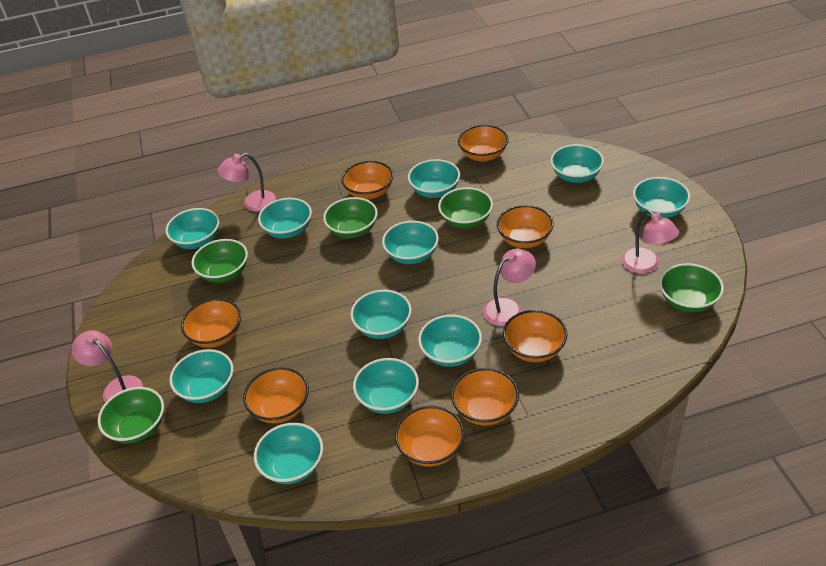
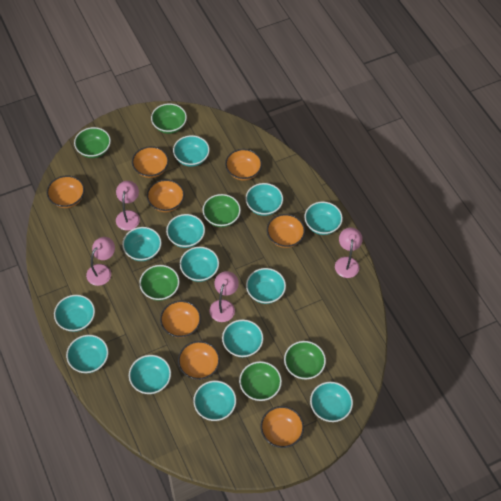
green bowl: [98,387,164,444] [192,239,248,283] [323,197,378,239] [438,187,493,229] [659,263,724,312] = 5 -> [74,127,111,158] [139,265,180,301] [151,103,187,134] [203,194,241,227] [239,361,282,401] [284,341,326,380] = 6
turquoise bowl: [165,208,219,249] [170,349,233,403] [254,423,323,484] [258,198,312,239] [350,290,412,339] [353,358,419,414] [382,221,439,264] [408,159,460,198] [418,315,482,367] [550,144,604,183] [633,177,690,218] = 11 -> [54,295,95,332] [66,335,108,373] [122,227,162,261] [129,355,171,394] [166,214,205,248] [173,135,210,167] [180,247,219,282] [193,381,236,421] [222,319,263,357] [246,183,283,216] [246,268,286,304] [304,201,343,235] [310,382,353,422] = 13

